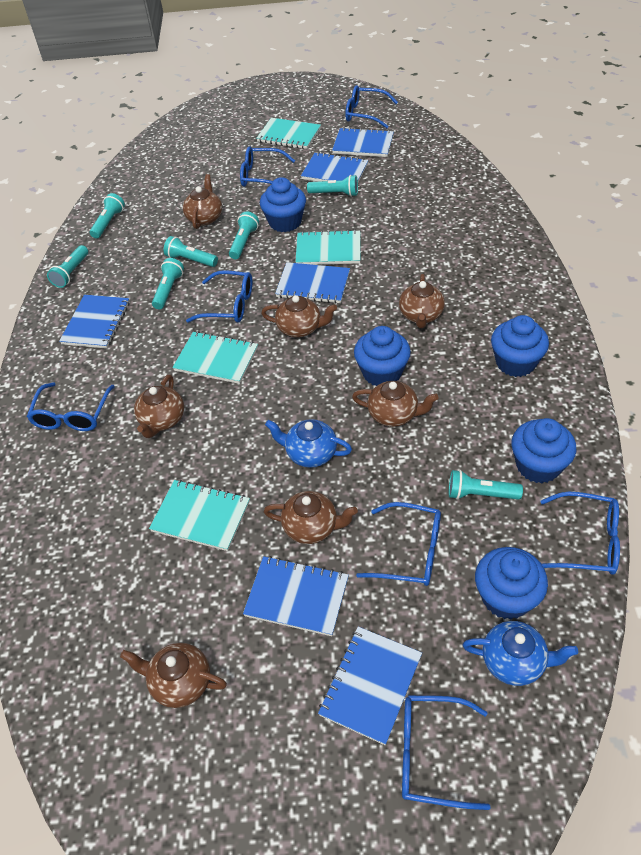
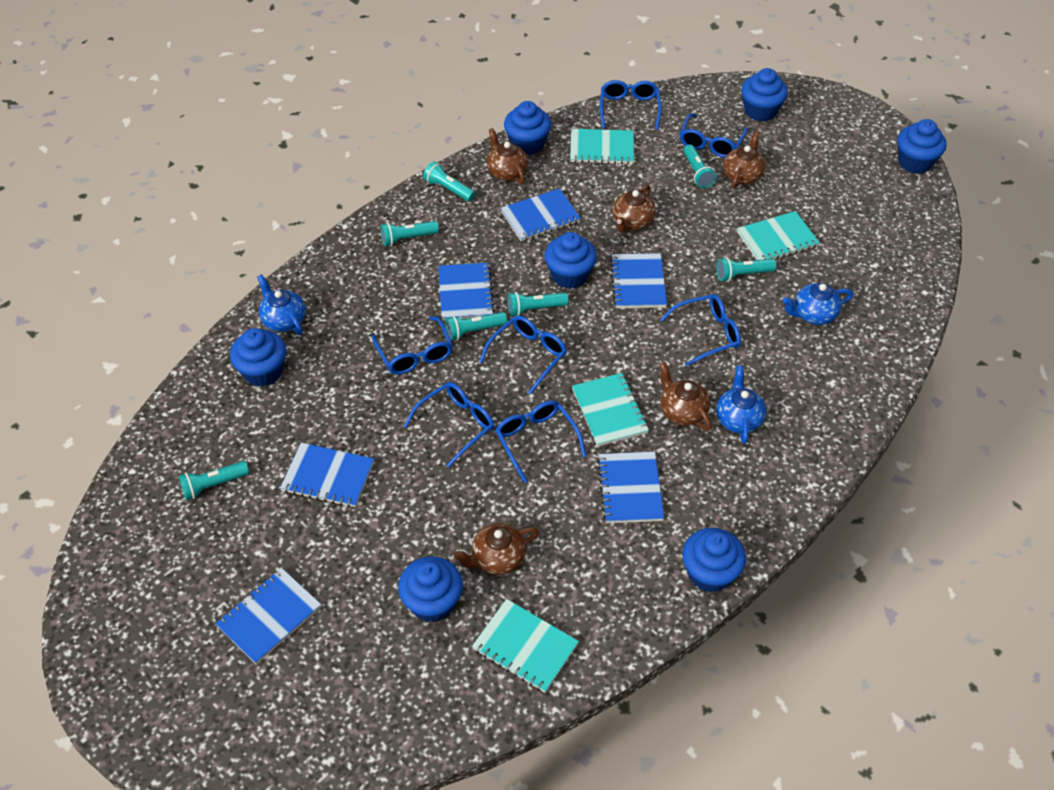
blue cupcake: [260,177,306,232] [354,326,411,386] [475,547,548,620] [491,315,549,377] [512,418,576,483] = 5 -> [230,328,286,387] [398,556,463,622] [504,101,551,155] [544,232,597,289] [682,528,746,592] [741,68,788,122] [897,119,947,174] = 7
blue teapot: [265,419,352,468] [463,621,578,686] = 2 -> [257,274,306,335] [716,366,766,444] [783,283,853,325] = 3
brown teapot: [120,643,227,708] [134,374,184,438] [183,174,222,229] [261,295,337,337] [264,491,358,544] [352,381,439,427] [399,274,445,328] = 7 -> [454,523,539,575] [487,128,528,184] [612,185,656,233] [659,362,711,431] [723,131,765,189] = 5

